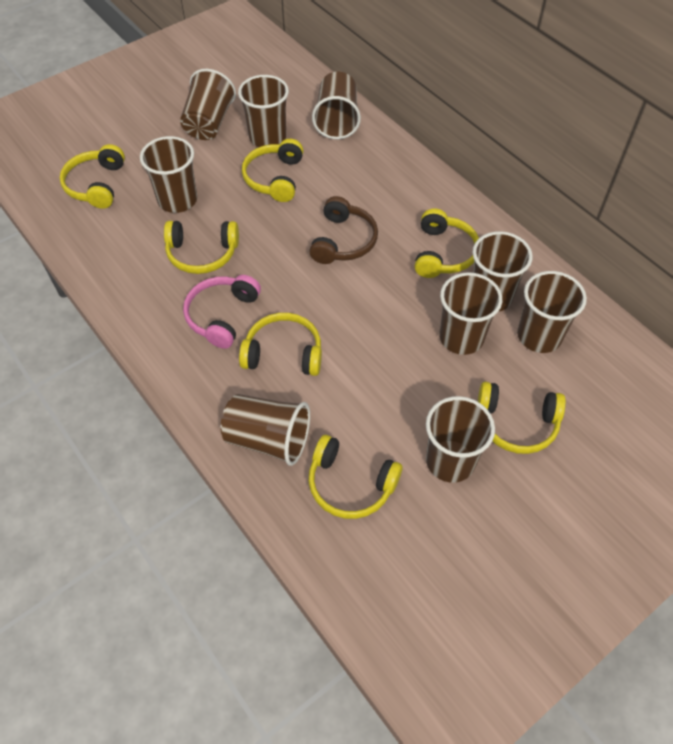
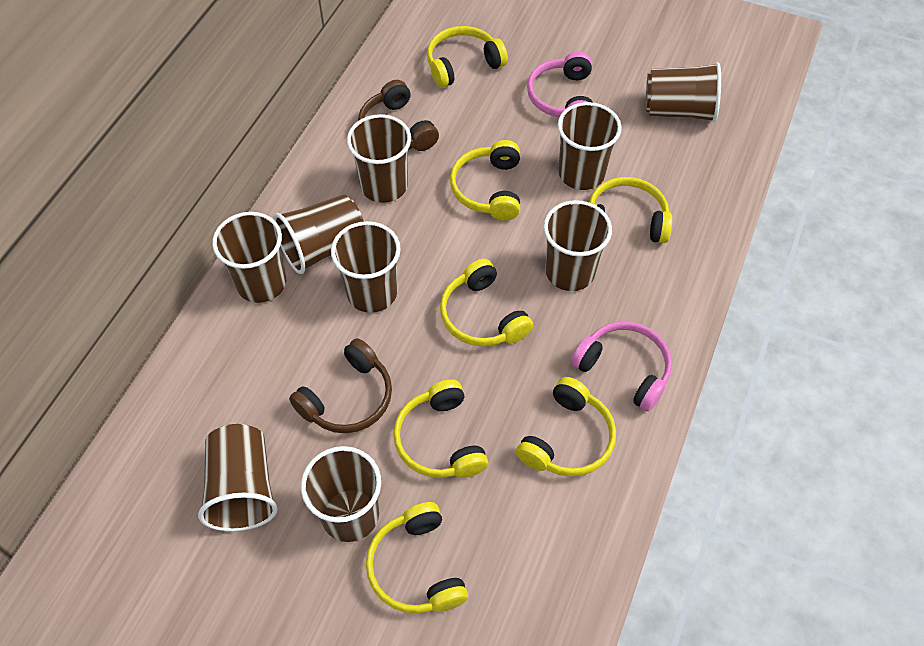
brown headphones: [309,196,378,264] = 1 -> [289,338,392,433] [358,80,439,151] = 2
pink headphones: [183,275,261,349] = 1 -> [527,51,593,117] [571,321,672,412] = 2

